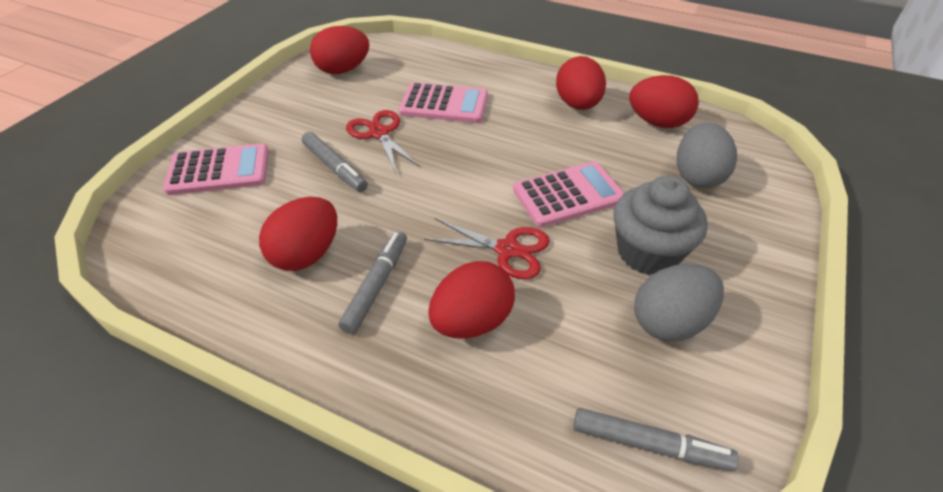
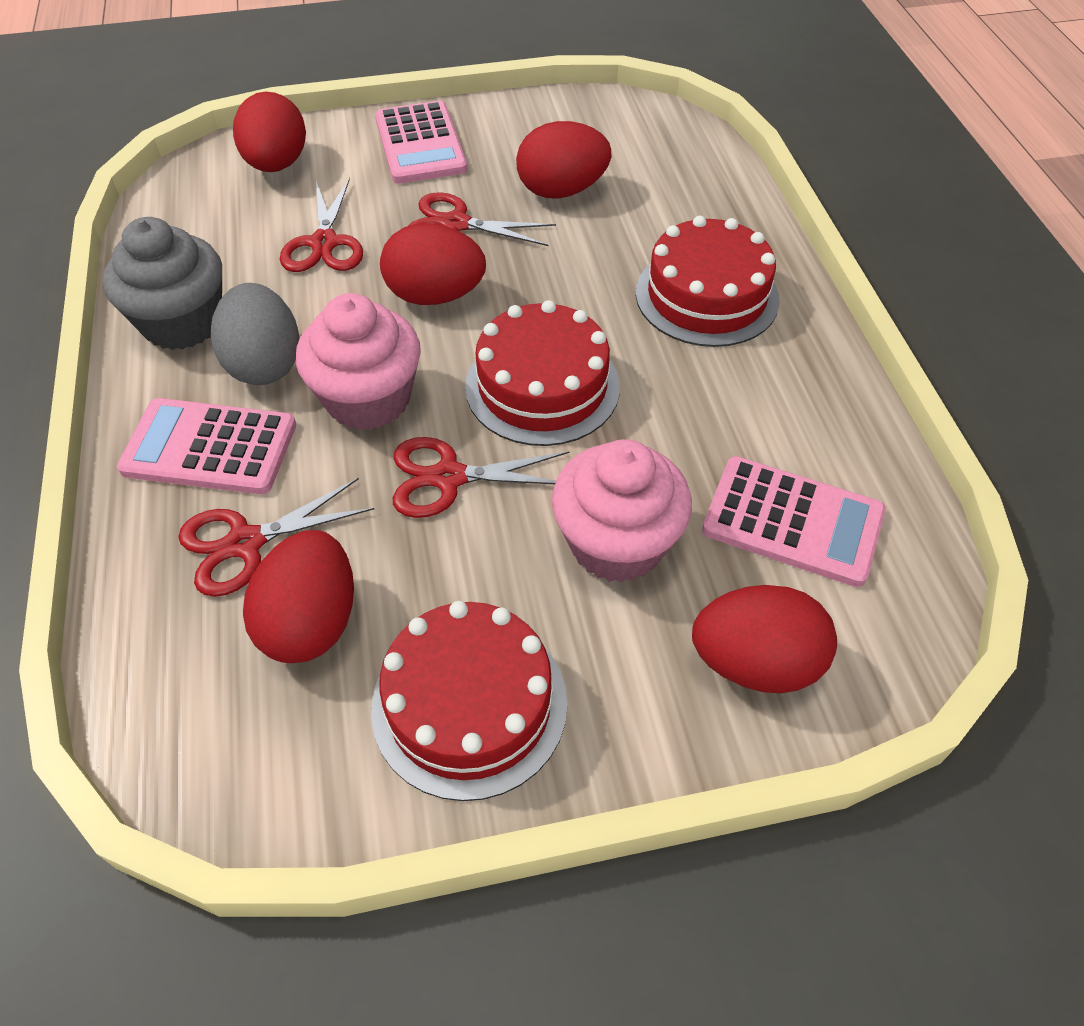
grey egg: [634,264,724,341] [677,123,737,188] = 2 -> [211,283,300,385] = 1
grey marker: [302,132,368,192] [338,231,407,334] [573,408,739,471] = 3 -> none = 0
pink cupcake: none = 0 -> [296,293,421,430] [552,439,692,583] = 2
red cake: none = 0 -> [371,601,567,801] [465,300,620,446] [636,216,780,347] = 3
red scissors: [346,110,420,173] [424,218,550,279] = 2 -> [178,478,374,597] [280,178,363,272] [393,437,570,518] [408,192,556,246] = 4

